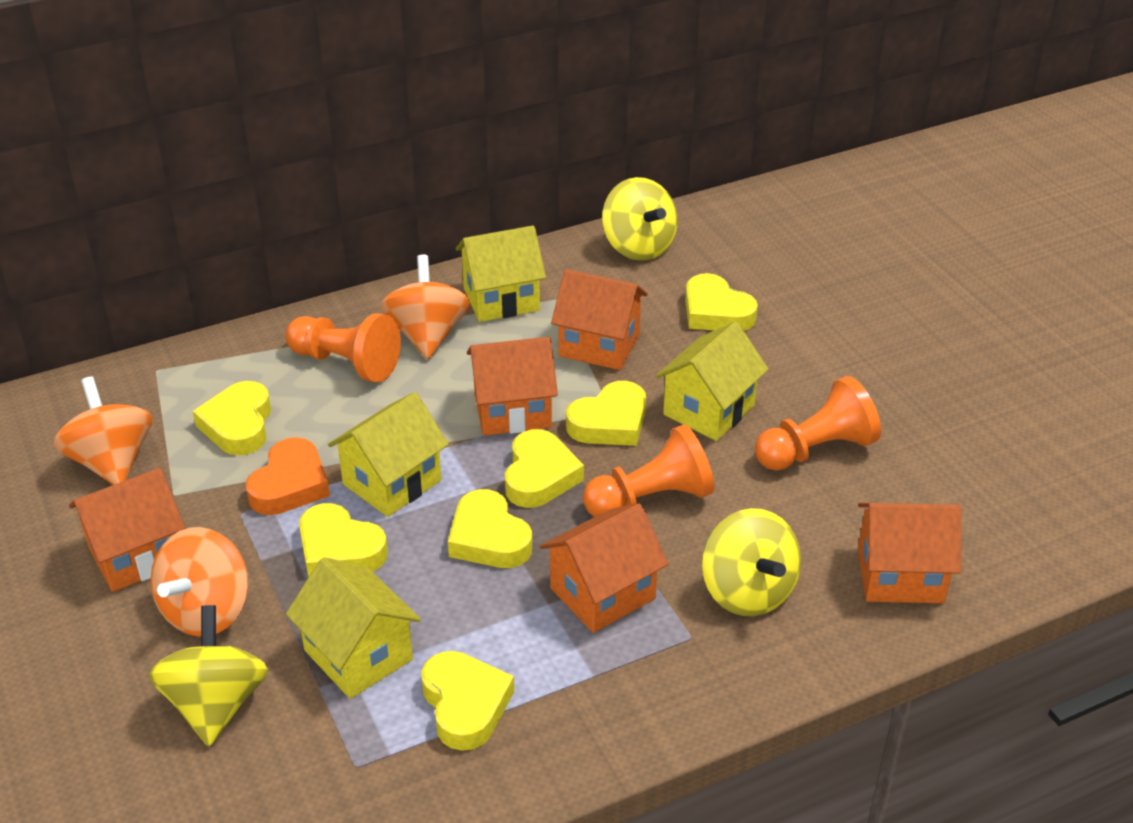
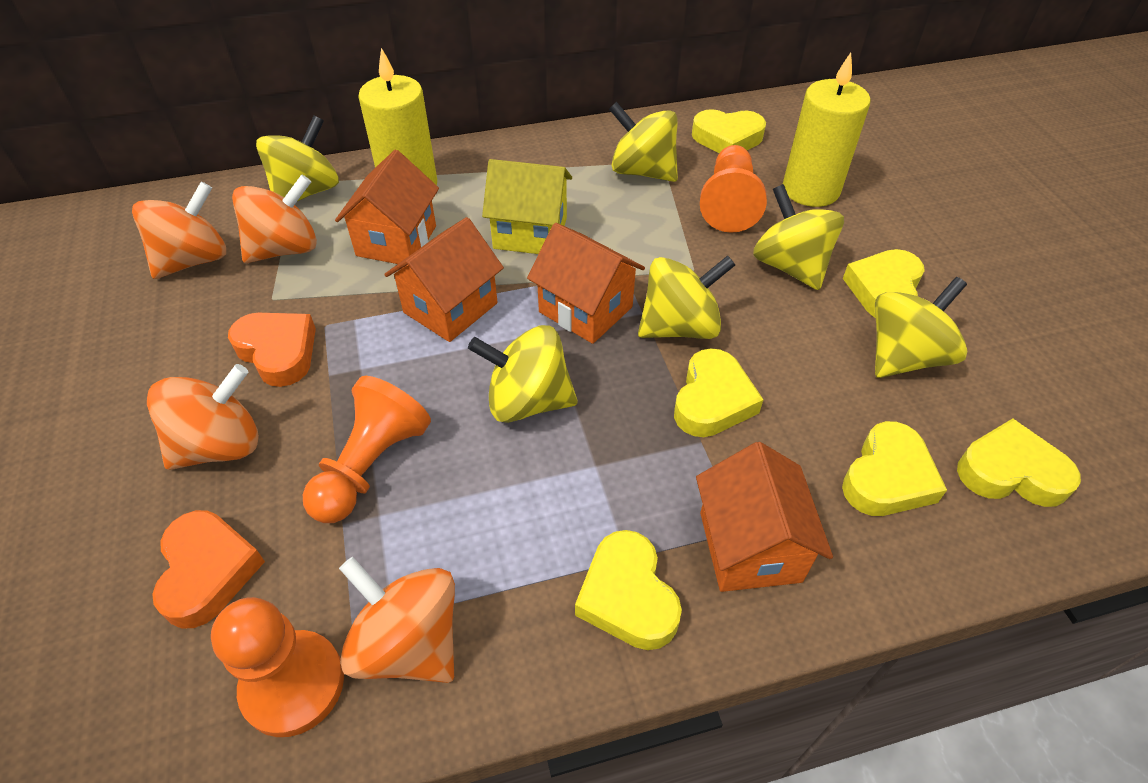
orange heart: [246,437,330,515] = 1 -> [152,510,265,628] [228,313,316,387] = 2
orange house: [69,468,185,592] [467,337,558,436] [540,503,668,633] [551,269,648,370] [858,503,962,603] = 5 -> [335,150,439,264] [384,217,504,342] [527,223,645,344] [696,442,833,592] = 4
orange spinning top: [53,377,153,485] [151,527,249,636] [380,255,470,359] = 3 -> [132,182,226,279] [147,364,259,470] [232,175,317,263] [339,557,455,683] = 4
yellow candle: none = 0 -> [358,48,437,185] [783,53,871,207] = 2
yellow heart: [193,381,271,455] [299,503,388,578] [421,651,514,751] [448,489,532,568] [505,429,584,508] [566,381,646,446] [685,273,758,331] = 7 -> [575,530,682,650] [674,348,763,437] [692,109,766,153] [842,421,947,516] [843,249,925,318] [957,418,1081,507] = 6
yellow house: [286,557,421,699] [328,392,449,517] [456,226,546,322] [655,322,769,441] = 4 -> [482,159,572,254] = 1
yellow spinning top: [148,605,268,746] [602,177,678,261] [702,508,801,616] = 3 -> [256,115,339,201] [468,325,577,423] [609,102,678,182] [638,255,735,339] [753,184,844,290] [875,277,967,378] = 6

